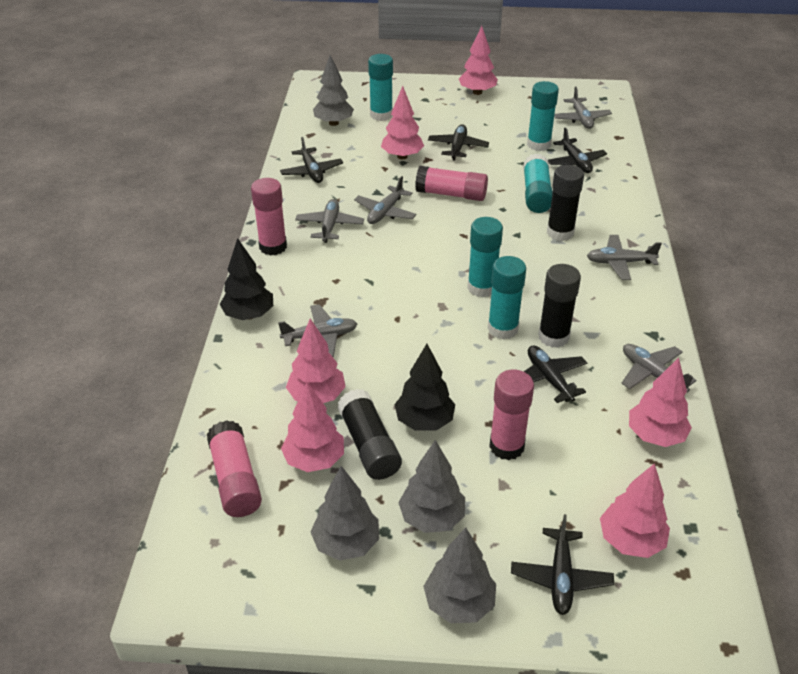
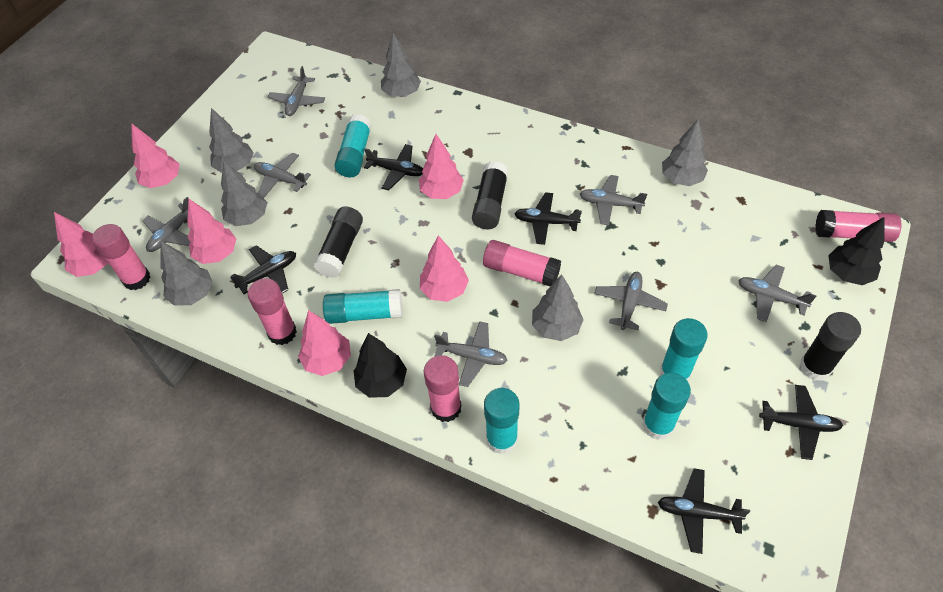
grey plane: [278,304,357,357] [295,199,364,243] [354,176,417,224] [554,87,612,129] [587,235,662,280] [621,344,697,393] = 6 -> [142,197,190,252] [254,153,311,198] [268,66,325,116] [434,321,508,387] [580,175,647,225] [594,272,668,330] [738,265,816,322] = 7
grey tree: [311,466,379,561] [313,55,354,126] [398,440,465,533] [423,528,496,623] = 4 -> [161,241,213,306] [209,108,254,173] [221,161,267,226] [381,33,421,97] [532,274,583,341] [662,119,708,186] = 6
pink glue stick: [207,420,262,517] [251,178,287,256] [415,166,488,201] [489,369,534,460] = 4 -> [92,224,151,290] [248,278,297,345] [424,355,462,422] [483,240,561,286] [815,210,901,242] = 5

